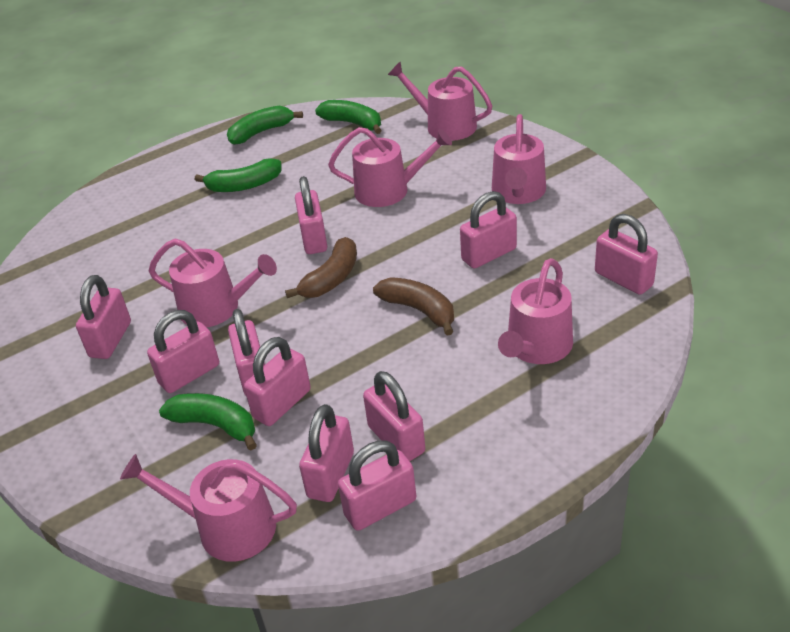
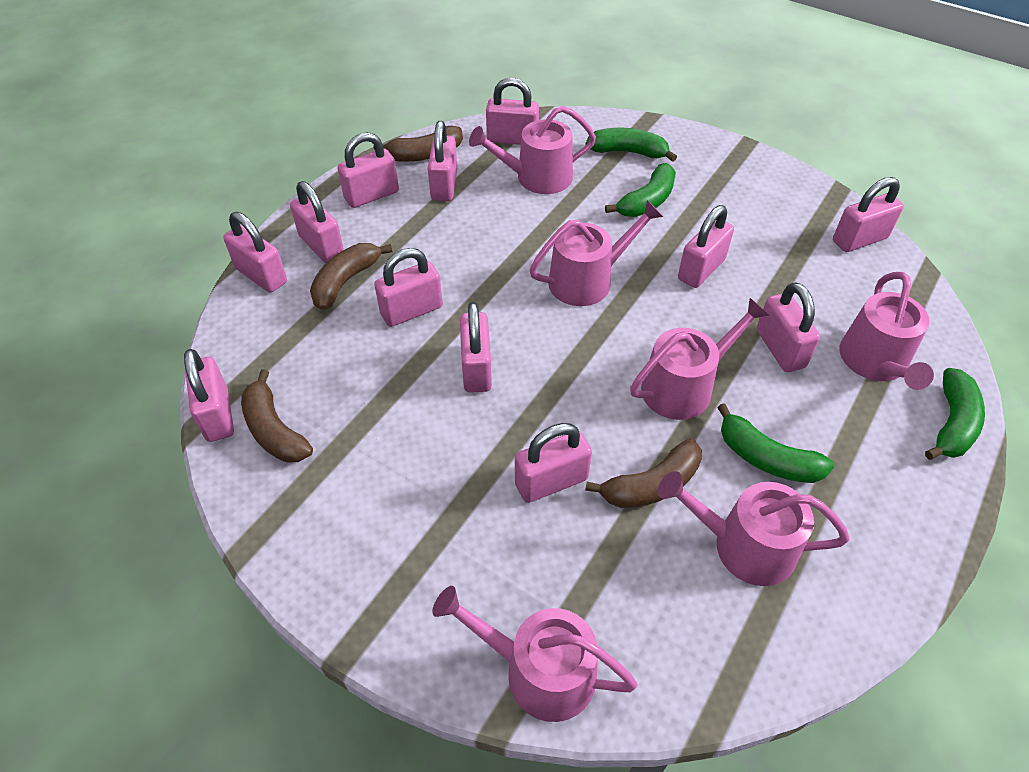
brown banana: [285,237,357,298] [373,277,454,335] = 2 -> [241,369,313,463] [310,243,393,310] [373,126,463,162] [585,439,702,508] = 4
pink padlock: [76,275,131,359] [147,310,219,393] [228,309,265,397] [244,337,311,426] [295,176,327,254] [299,404,354,502] [338,441,416,531] [363,371,425,461] [460,191,517,268] [595,214,658,295] = 10 -> [184,349,234,442] [223,212,287,293] [290,181,344,263] [338,132,399,208] [374,248,443,327] [428,121,457,201] [460,302,492,393] [486,78,539,145] [515,423,592,503] [678,205,734,288] [757,282,820,372] [833,177,904,252] = 12

